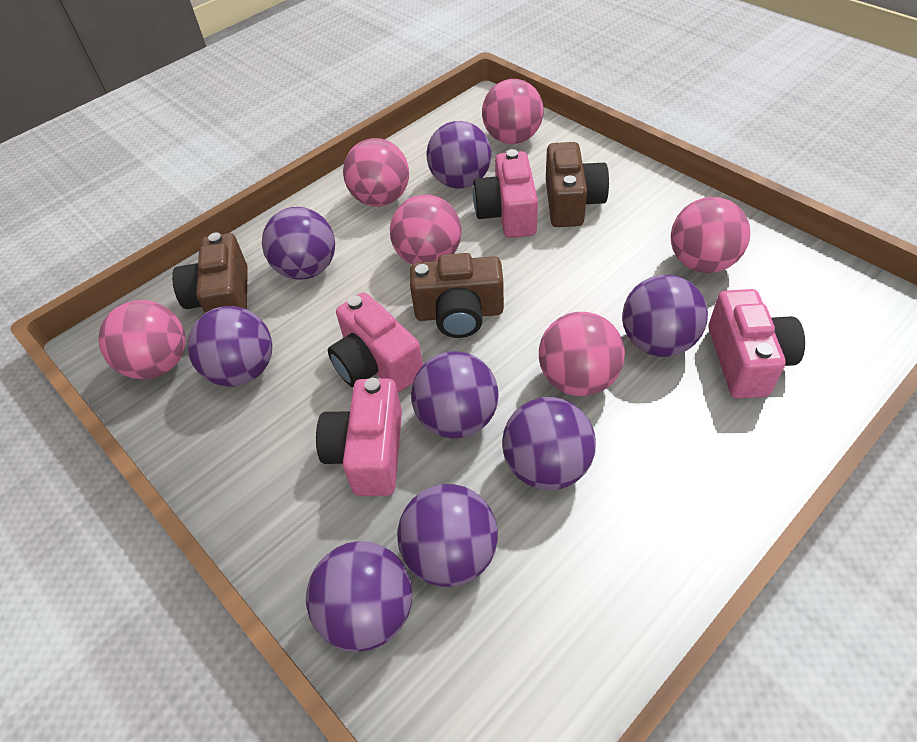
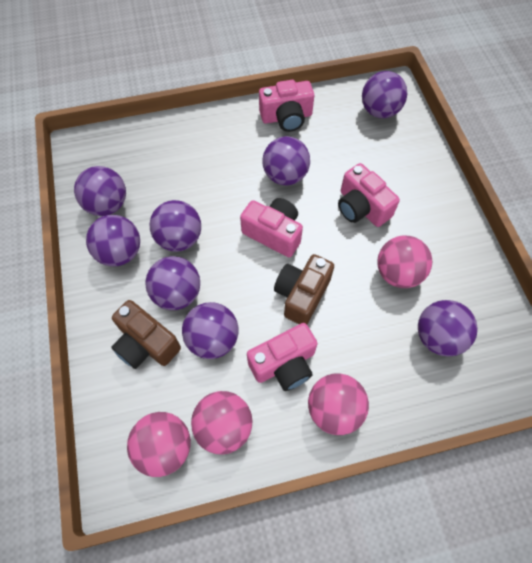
brown camera: [172,232,248,313] [410,253,504,338] [546,142,609,227] = 3 -> [111,300,181,369] [274,254,334,324] = 2
pink ball: [98,300,186,379] [343,138,409,207] [390,195,462,265] [482,79,543,144] [539,312,625,396] [671,197,750,273] = 6 -> [127,412,191,477] [191,391,253,455] [308,374,369,435] [377,236,432,288] = 4

